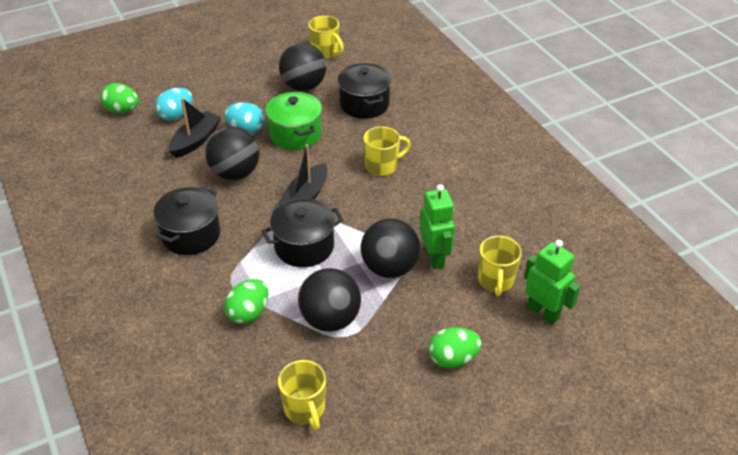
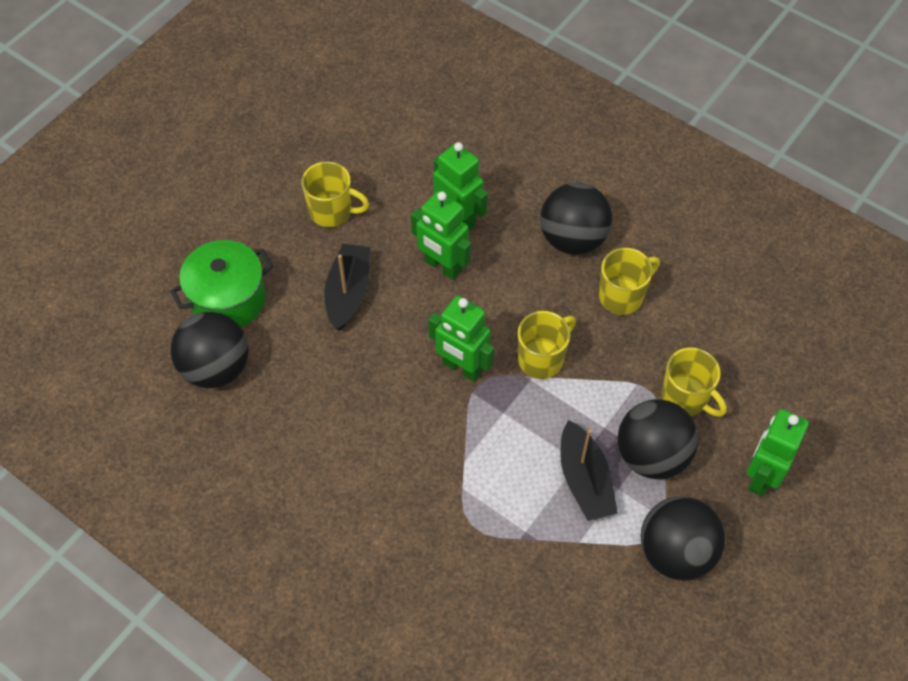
black pot: [153,186,220,255] [262,198,344,267] [337,63,392,119] = 3 -> none = 0
green egg: [100,83,138,114] [224,279,268,324] [428,327,482,368] = 3 -> none = 0
green robot: [420,184,455,269] [524,240,580,325] = 2 -> [411,191,471,280] [428,296,494,382] [433,142,488,231] [747,409,809,496] = 4
turquoise egg: [155,88,193,121] [224,102,265,134] = 2 -> none = 0

